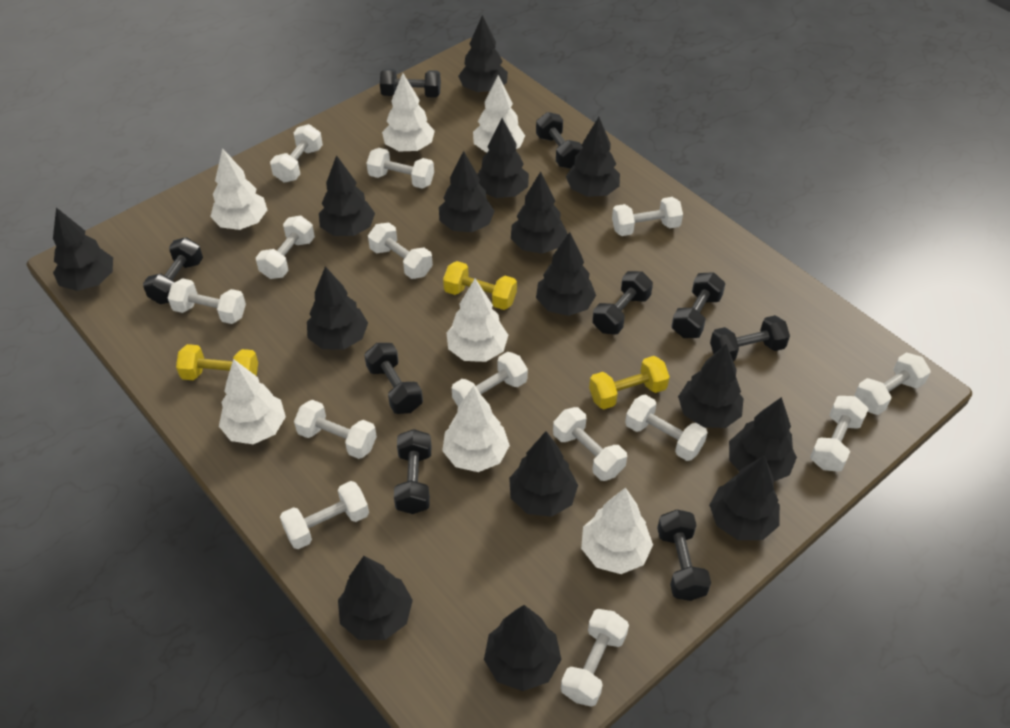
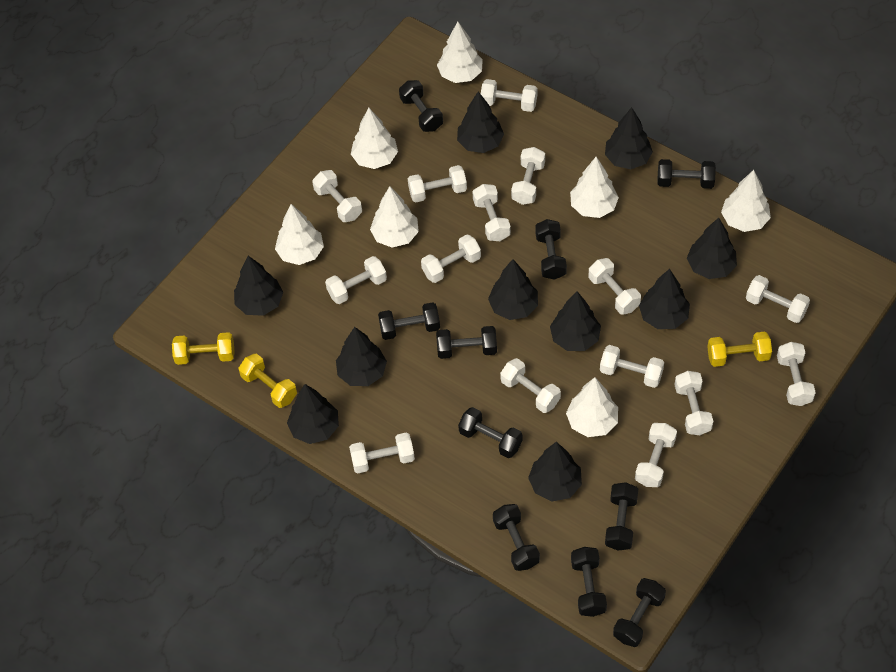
black dumbbell: [143,237,203,304] [364,343,423,414] [380,69,441,98] [394,429,431,514] [536,112,583,169] [592,271,653,334] [657,510,711,601] [671,272,726,338] [710,315,790,361] = 9 -> [378,302,440,340] [399,80,443,132] [436,326,497,359] [458,407,523,458] [493,504,540,571] [535,219,567,280] [571,547,607,617] [605,482,638,550] [613,578,666,647] [657,159,716,189] = 10
black tree: [53,208,113,291] [307,266,368,350] [319,155,375,236] [338,556,413,640] [439,151,495,232] [458,15,508,93] [477,118,529,198] [484,605,562,691] [509,431,578,517] [511,171,568,254] [536,232,596,316] [566,117,620,197] [678,344,744,428] [709,455,780,540] [729,397,797,481] = 15 -> [234,256,283,316] [287,384,339,444] [336,327,387,386] [457,91,504,153] [488,259,538,320] [528,442,582,501] [550,291,601,351] [605,107,653,169] [639,269,690,329] [687,218,737,279] = 10
white dumbbell: [168,278,246,324] [256,216,315,279] [270,124,323,182] [280,481,369,549] [294,400,377,459] [367,148,434,189] [368,223,433,279] [452,352,528,406] [553,407,627,481] [561,609,629,707] [612,197,683,236] [625,395,708,461] [810,396,868,472] [855,353,931,415] = 14 -> [312,170,362,222] [325,256,387,304] [349,433,415,473] [408,165,467,203] [421,234,481,283] [473,184,511,241] [481,79,537,112] [500,358,561,413] [511,147,545,205] [589,258,641,315] [600,345,664,388] [635,423,677,487] [675,371,714,435] [746,275,810,323] [777,342,816,406] = 15

